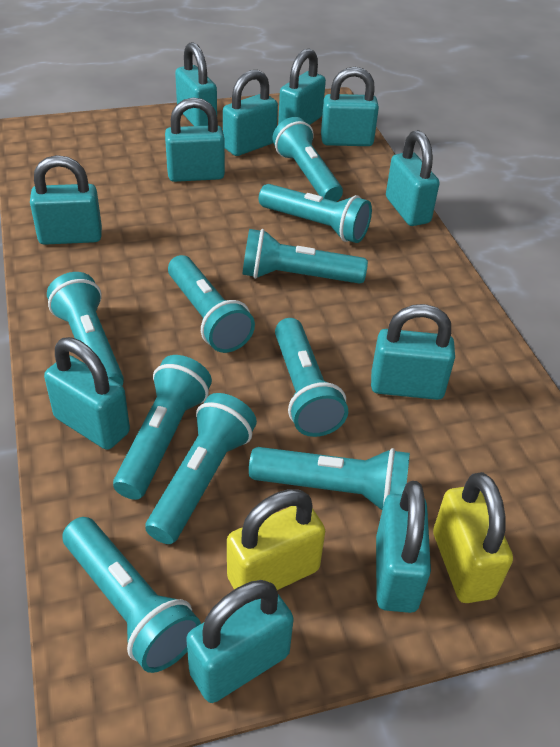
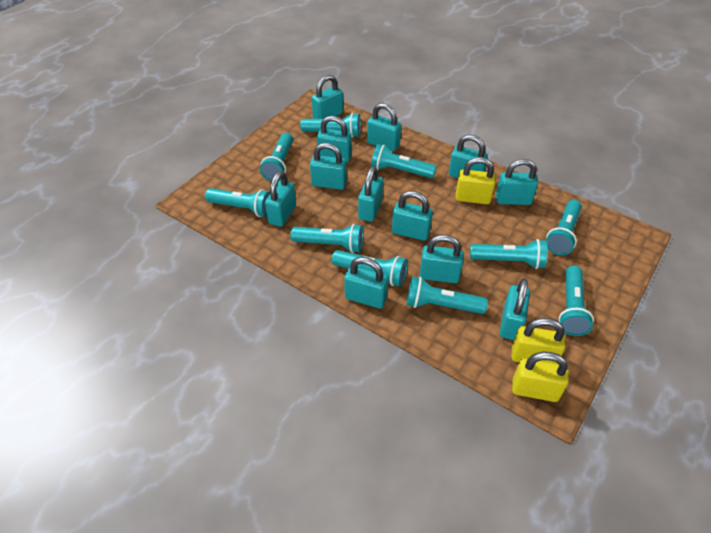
turquoise padlock: [30,155,102,245] [44,337,130,450] [165,97,225,182] [175,42,217,126] [186,580,294,703] [223,70,278,156] [278,48,326,125] [321,67,379,146] [371,304,455,400] [376,481,431,613] [386,130,440,226] = 11 -> [265,171,296,227] [310,143,347,190] [312,75,343,119] [317,116,352,162] [344,257,388,309] [358,166,383,222] [367,103,401,151] [392,191,433,241] [420,235,464,283] [449,135,488,178] [496,159,538,205] [500,278,530,340] = 12
yellow padlock: [227,489,325,590] [433,472,513,603] = 2 -> [456,157,496,204] [512,318,566,364] [512,352,569,402] = 3

